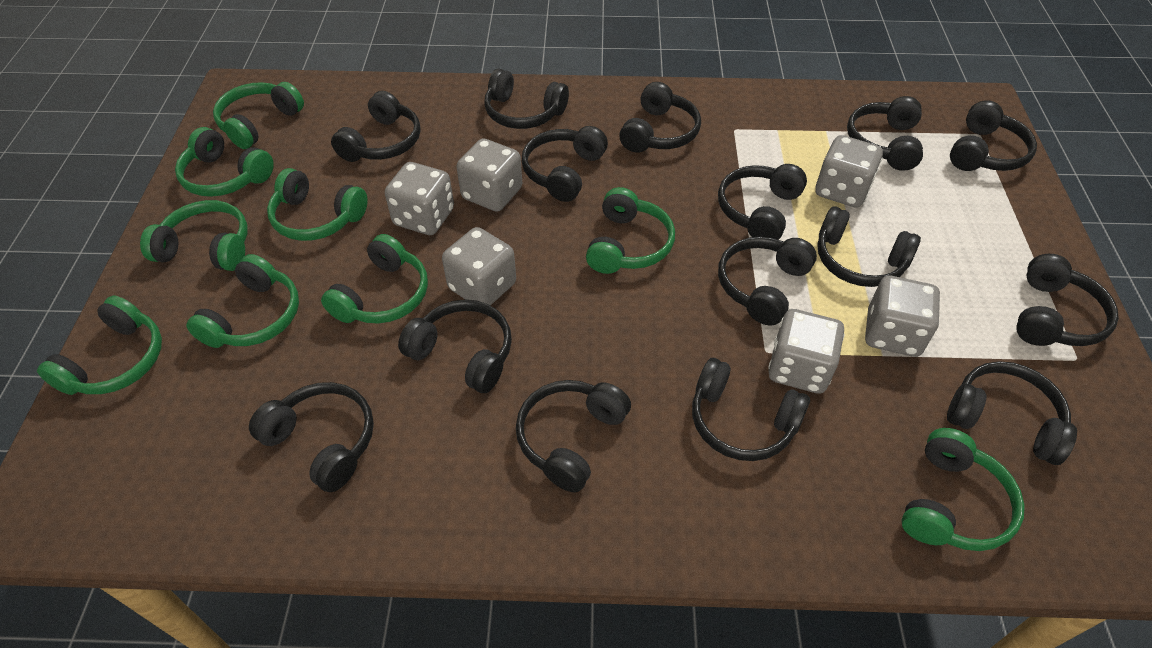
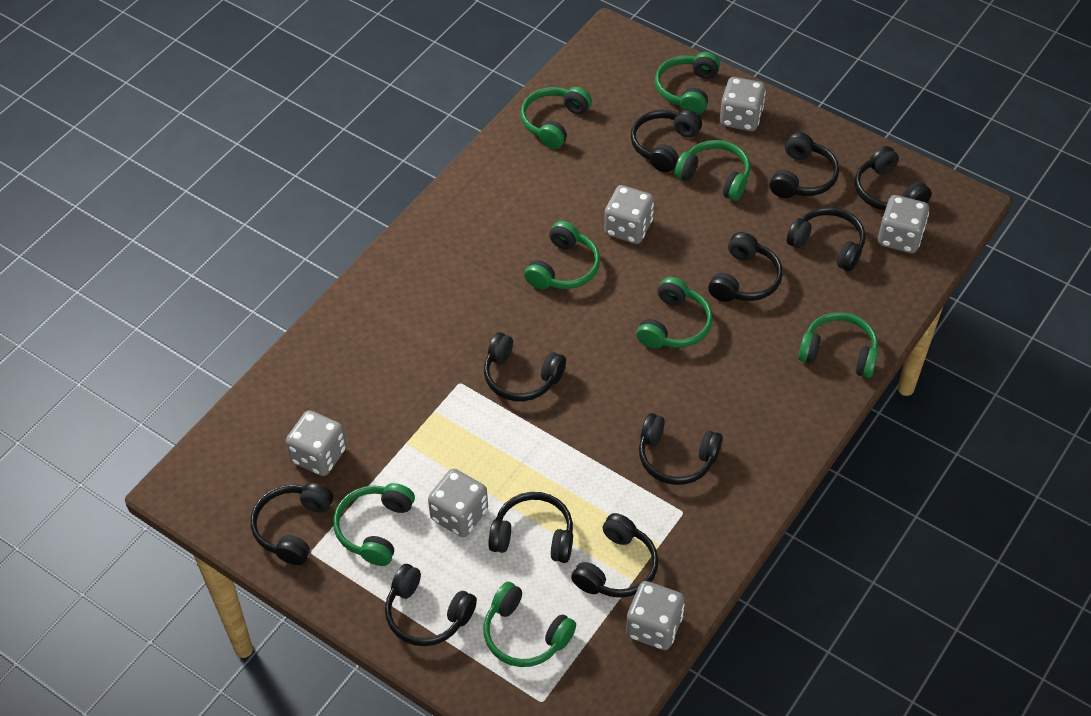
black headphones: [249,382,374,492] [331,91,421,162] [398,300,512,393] [484,68,569,129] [516,380,631,493] [522,126,608,202] [619,82,701,153] [692,358,810,461] [718,164,807,240] [718,237,817,326] [817,206,921,287] [847,96,923,171] [947,361,1077,465] [950,100,1037,171] [1016,254,1119,346] = 15 -> [251,483,333,565] [385,564,477,646] [484,332,566,401] [488,492,573,563] [571,513,659,598] [631,109,702,173] [639,413,723,485] [708,232,783,302] [770,132,839,198] [786,207,865,271] [855,146,932,211] = 11
green headphones: [37,296,162,395] [140,200,248,271] [175,127,274,197] [186,254,299,348] [213,82,304,149] [267,168,368,241] [321,234,428,324] [586,187,675,274] [901,428,1025,551] = 9 -> [333,483,415,566] [483,582,576,667] [521,87,592,149] [524,221,600,289] [636,277,713,348] [655,52,720,115] [674,140,750,201] [798,312,878,378] = 8

